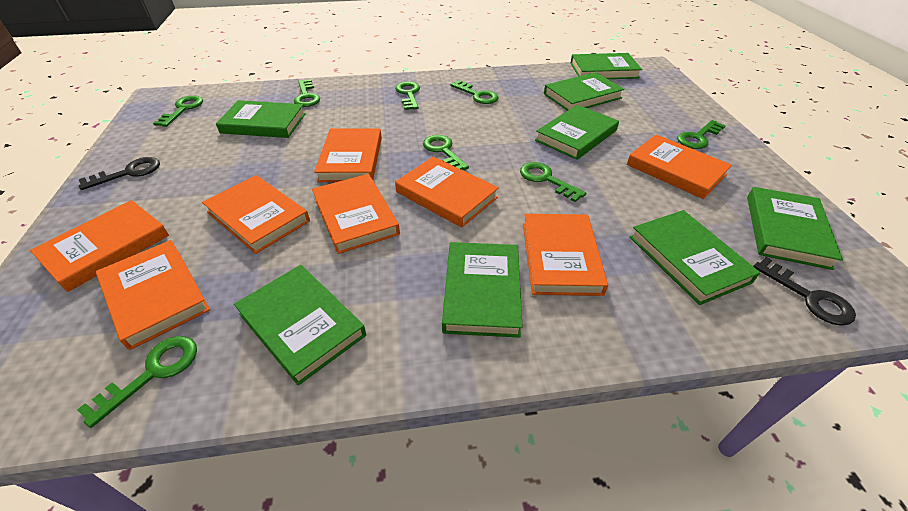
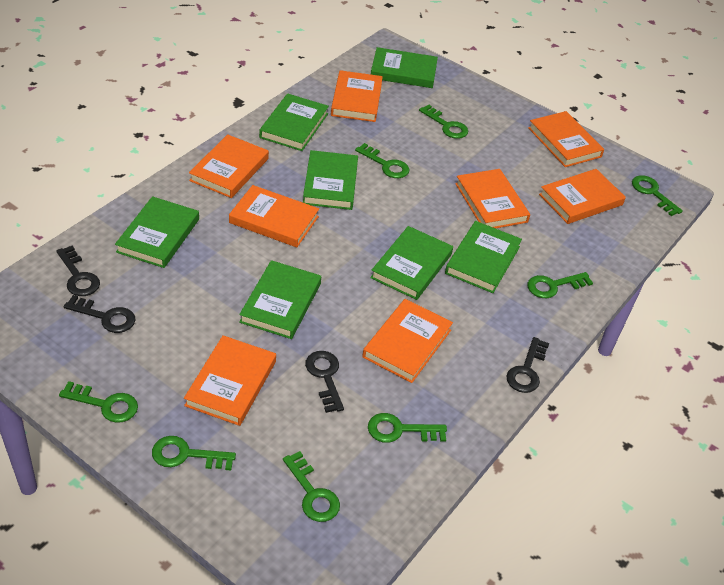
black key: [79,157,160,190] [753,257,856,326] = 2 -> [56,246,100,296] [63,295,136,333] [305,351,344,413] [506,337,549,393] = 4
green book: [216,100,306,138] [234,265,366,385] [442,242,523,338] [535,105,619,160] [544,72,625,111] [571,53,642,79] [630,210,760,305] [747,187,843,270] = 8 -> [115,196,199,268] [239,260,321,339] [259,93,329,151] [303,150,358,210] [370,226,453,300] [371,47,438,88] [445,221,522,293] = 7

